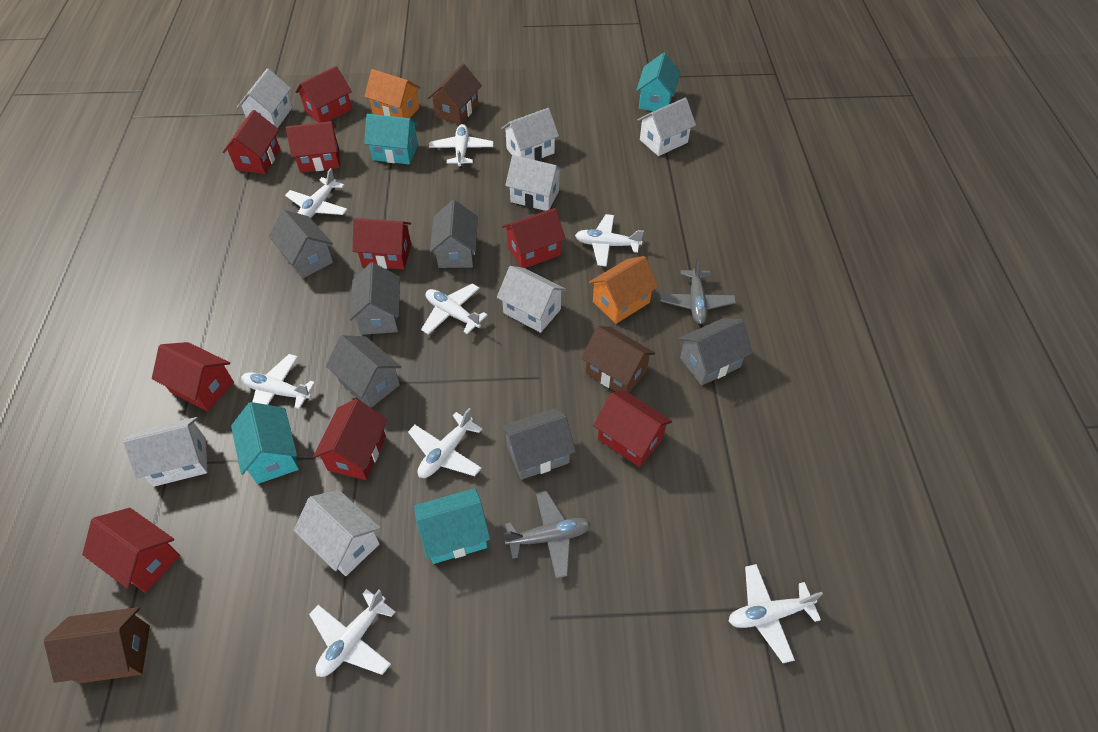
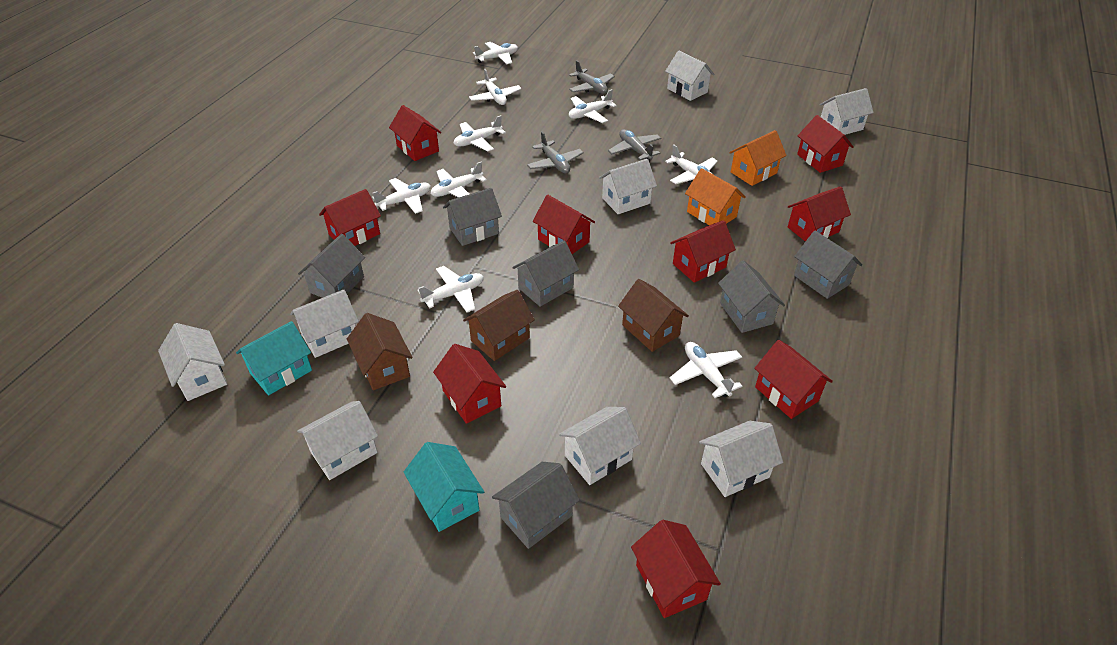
grey plane: [504,490,591,579] [660,258,736,324] = 2 -> [527,131,584,173] [569,60,615,94] [608,129,661,162] = 3
turquoise house: [231,402,299,484] [364,114,418,165] [414,488,490,564] [636,53,681,111] = 4 -> [236,321,312,395] [404,442,484,532] = 2
white house: [123,417,207,487] [237,69,292,128] [294,490,381,576] [497,266,567,333] [501,108,559,161] [505,155,563,211] [637,98,696,156] = 7 -> [158,323,227,401] [290,290,359,358] [297,401,378,480] [559,407,641,485] [599,159,657,214] [665,51,714,101] [699,421,783,497] [820,88,874,135] = 8
white plane: [241,354,315,409] [285,168,348,218] [309,589,396,677] [408,408,483,478] [421,283,487,335] [429,124,494,168] [575,214,644,267] [728,564,823,663] = 8 -> [372,178,431,214] [417,266,484,312] [431,162,487,198] [454,115,506,152] [469,69,521,105] [473,42,518,64] [569,89,617,123] [665,145,718,184] [670,342,742,398] = 9

